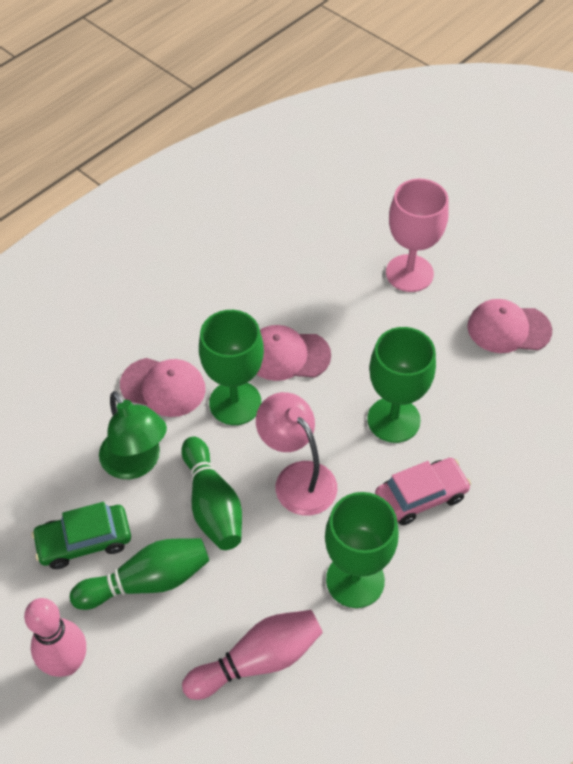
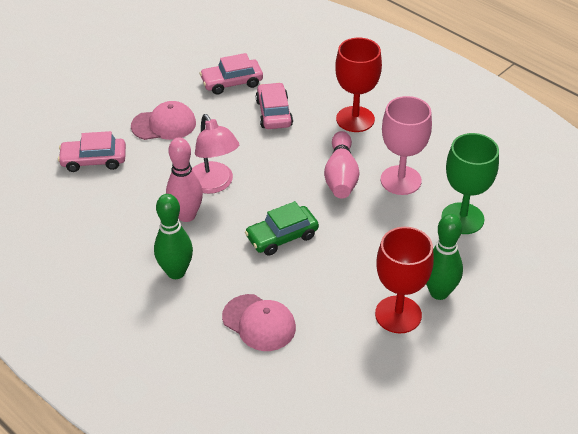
green goblet: [199,310,264,425] [325,492,399,608] [367,327,436,443] = 3 -> [441,133,499,234] = 1
green lamp: [99,391,167,479] = 1 -> none = 0
pink cap: [120,358,206,417] [257,325,331,381] [467,299,552,353] = 3 -> [131,101,196,140] [222,294,296,351] = 2
pink car: [375,458,471,525] = 1 -> [58,131,126,172] [200,53,263,95] [256,82,293,129] = 3
red goblet: none = 0 -> [335,38,382,132] [375,227,434,333] = 2

